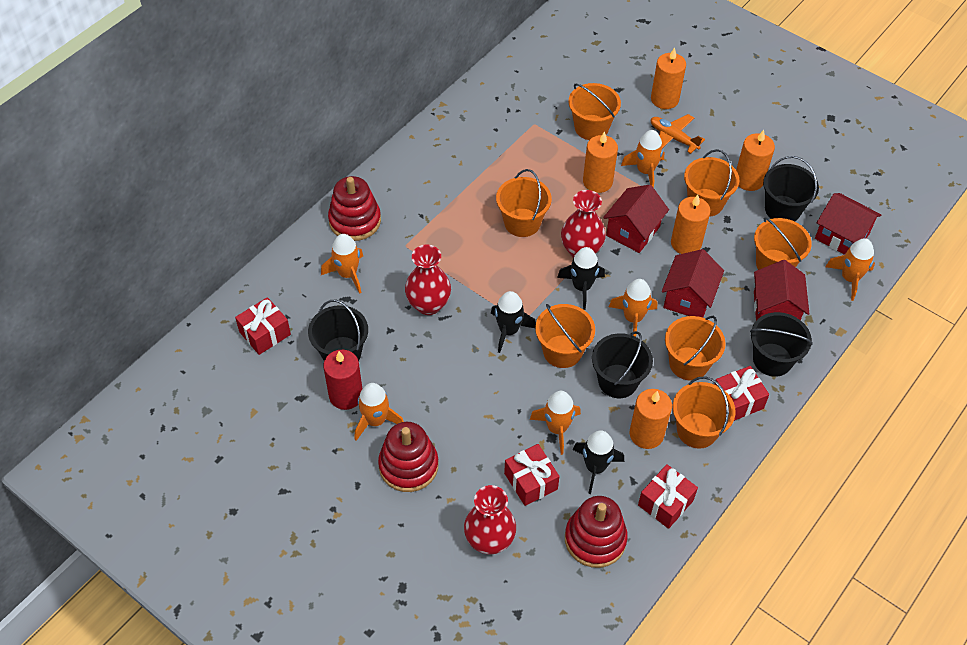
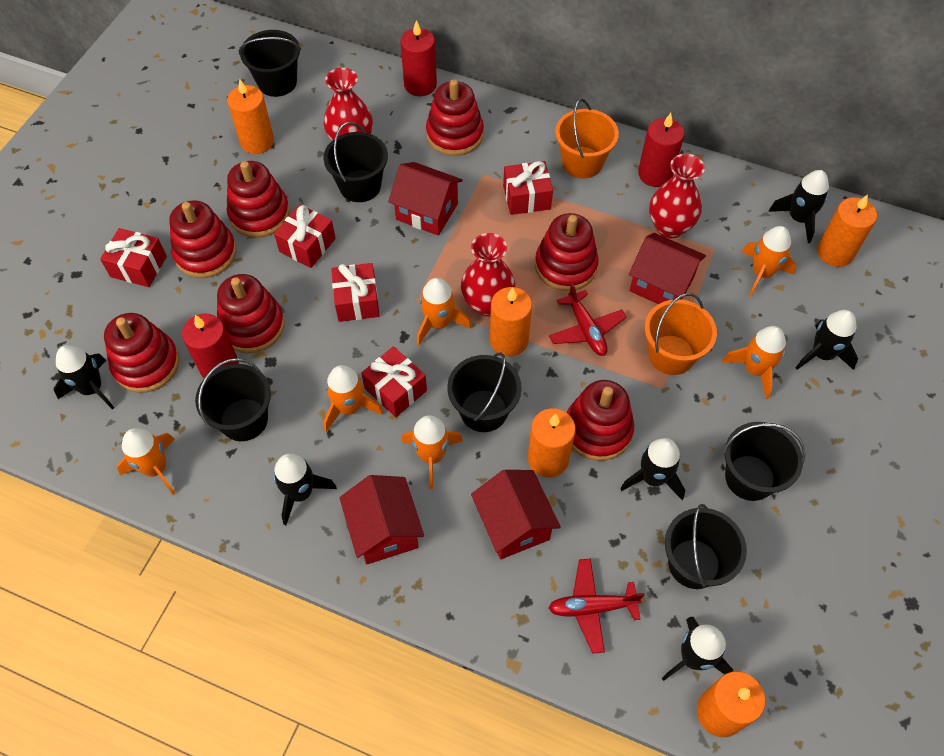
black bucket: [308,300,368,361] [592,331,653,398] [750,312,813,377] [763,156,819,222] = 4 -> [195,358,271,441] [239,30,301,97] [323,122,388,202] [447,352,522,432] [665,504,747,589] [723,422,806,501] = 6
black rocket: [491,291,536,353] [557,247,605,310] [573,430,624,494] = 3 -> [54,345,114,410] [273,454,337,525] [620,438,685,500] [662,617,733,681] [768,170,829,243] [796,310,858,370] = 6
orange bucket: [496,169,552,237] [535,304,595,368] [568,83,621,140] [665,316,726,381] [673,376,736,449] [684,149,739,217] [754,217,812,270] = 7 -> [555,99,619,179] [645,293,717,375] = 2
orange plane: [651,114,705,154] = 1 -> none = 0
red candle: [323,350,362,410] = 1 -> [182,313,239,378] [400,20,437,96] [638,113,684,187] = 3
red gift: [235,297,291,355] [504,444,560,506] [638,464,698,529] [714,366,769,421] = 4 -> [100,228,167,287] [274,204,336,268] [331,263,380,322] [361,346,427,417] [503,161,553,215] = 5
red plane: none = 0 -> [548,559,644,654] [549,283,627,356] = 2
red stacking toy: [328,176,381,241] [378,422,438,492] [565,496,628,568] = 3 -> [104,313,180,393] [169,200,236,278] [217,274,285,353] [227,161,290,238] [426,79,484,156] [535,213,599,291] [567,380,634,461] = 7

